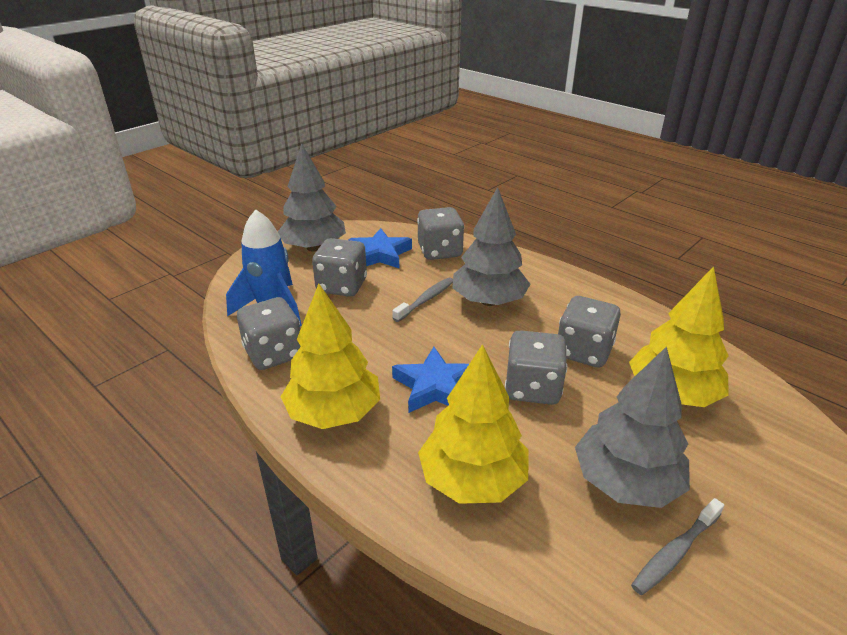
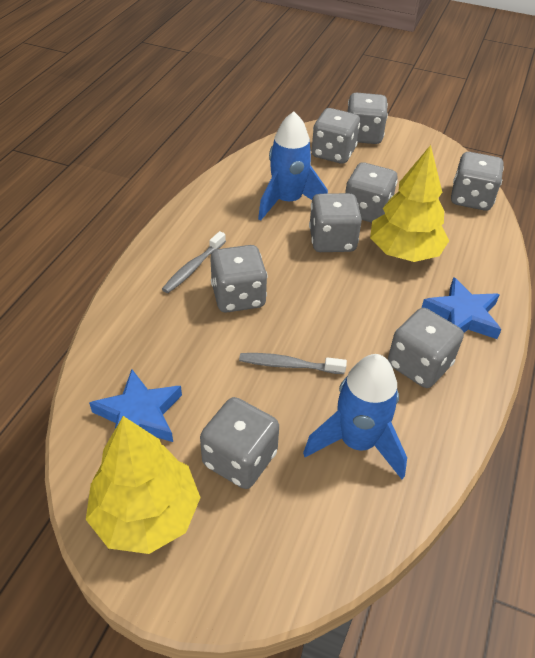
blue rocket: [226,210,302,326] = 1 -> [258,111,328,221] [303,354,407,479] = 2
grey dice: [237,297,301,370] [312,238,367,297] [417,207,464,260] [505,330,567,405] [558,296,621,368] = 5 -> [200,397,279,489] [210,245,268,313] [309,193,362,252] [312,108,360,164] [345,162,398,223] [348,93,388,144] [388,308,464,388] [451,152,504,211] = 8
grey tree: [278,143,346,251] [452,187,530,306] [575,346,690,508] = 3 -> none = 0
yellow tree: [281,284,380,429] [418,344,529,504] [629,266,729,407] = 3 -> [86,416,201,554] [370,145,449,262] = 2

